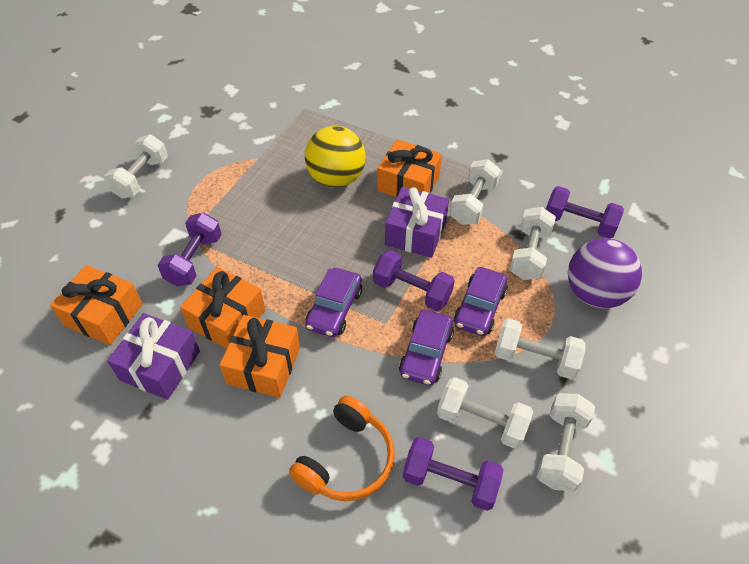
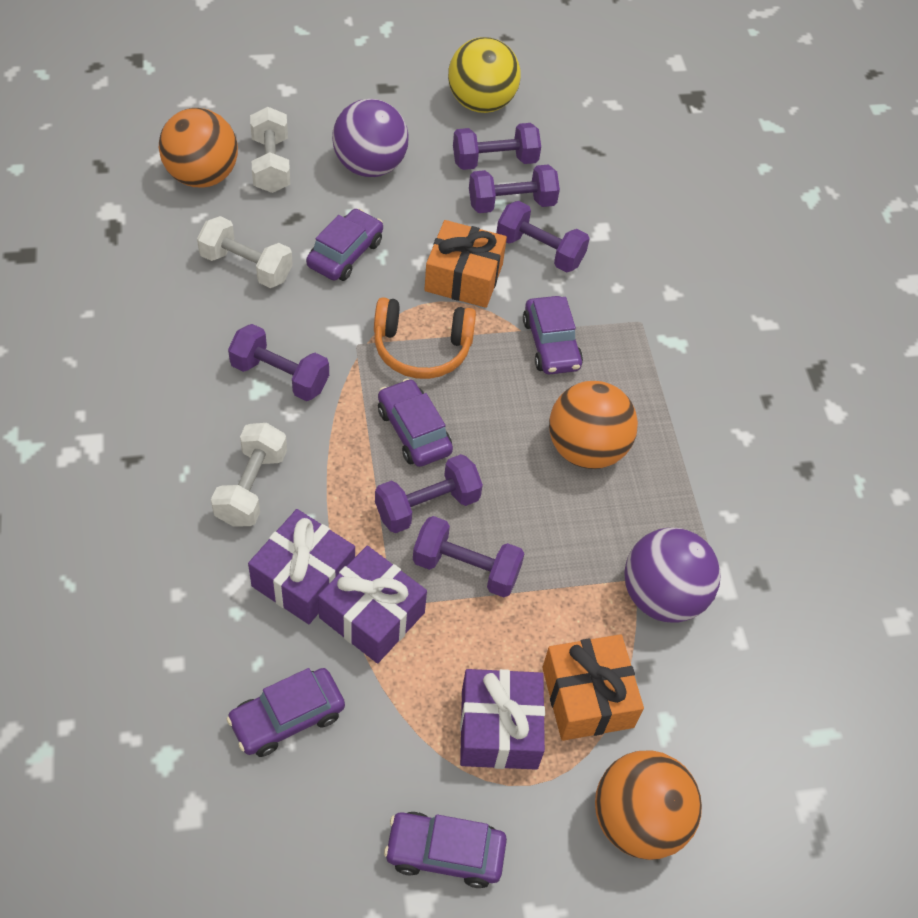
orange ball: none = 0 -> [159,108,238,187] [549,381,638,469] [595,751,702,860] = 3
orange gift: [50,265,143,345] [180,267,266,349] [219,315,300,398] [377,139,442,197] = 4 -> [424,220,507,308] [542,634,644,741] = 2
purple ball: [568,238,642,309] = 1 -> [332,99,408,177] [624,528,720,623] = 2
purple car: [305,268,362,337] [399,310,454,386] [453,267,508,336] = 3 -> [226,668,345,757] [306,208,383,281] [378,379,453,467] [384,812,507,888] [523,296,583,374] = 5
purple dumbbell: [158,213,222,286] [373,250,455,311] [403,437,504,511] [546,186,624,238] = 4 -> [228,324,329,401] [375,454,483,533] [413,516,524,597] [453,123,541,170] [469,165,560,213] [496,201,590,272] = 6
purple gift: [107,313,200,400] [385,187,449,258] = 2 -> [248,509,355,624] [318,546,427,664] [460,669,545,770] = 3
white dumbbell: [104,135,168,199] [437,377,533,449] [450,159,501,225] [494,318,585,380] [510,207,556,280] [536,393,595,492] = 6 -> [197,216,293,288] [211,423,287,527] [250,107,290,193] = 3

